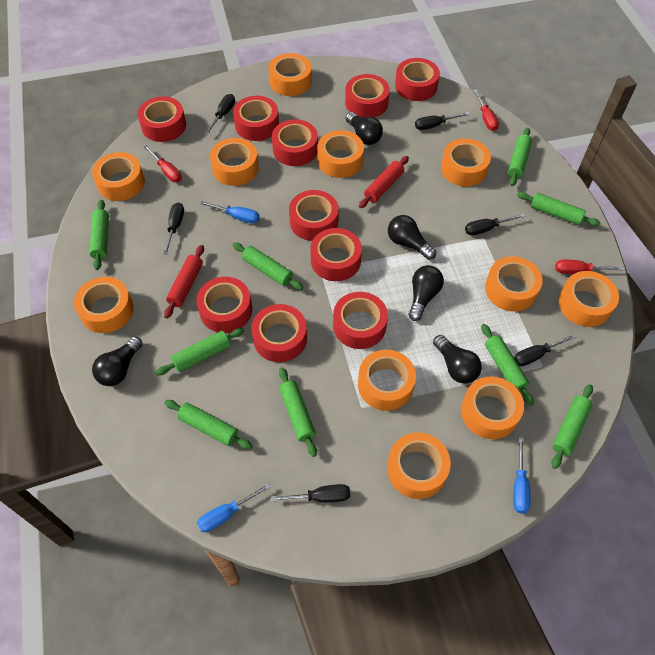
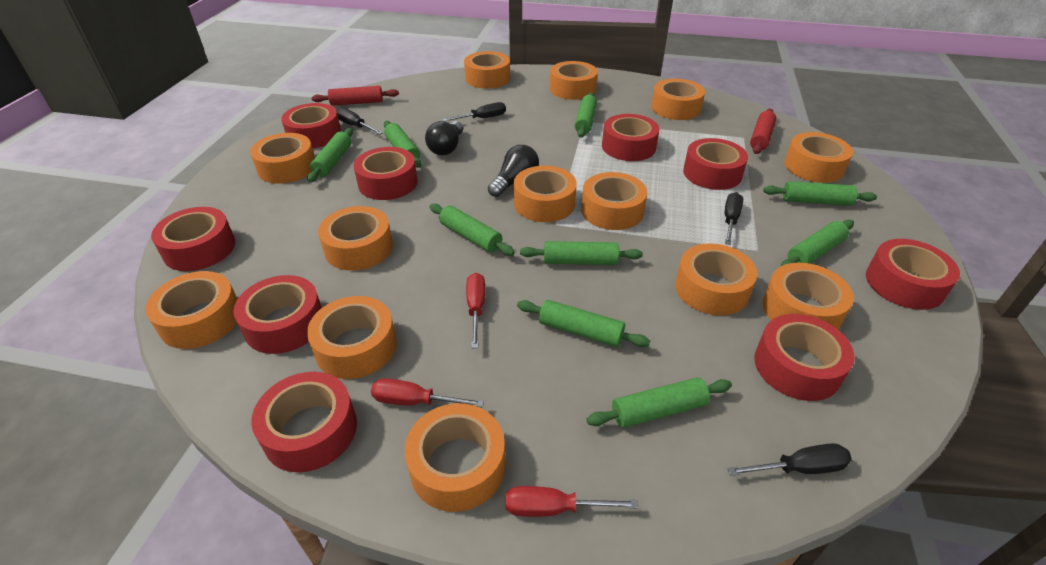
black light bulb: [92,336,143,386] [345,112,383,145] [388,215,436,260] [409,265,444,321] [433,335,482,384] = 5 -> [425,121,463,155] [488,145,539,197] = 2
black screwdriver: [163,202,184,255] [205,94,235,134] [271,484,350,502] [415,112,470,130] [465,214,525,235] [514,334,577,366] = 6 -> [337,107,383,134] [443,102,506,121] [725,192,743,245] [727,443,852,476] = 4
blue screwdriver: [197,484,271,532] [200,201,260,223] [513,437,531,513] = 3 -> none = 0
orange tape: [74,277,134,333] [92,152,145,201] [210,138,259,186] [269,53,312,96] [317,130,364,178] [358,350,416,411] [387,432,451,499] [441,139,491,187] [461,376,524,439] [485,256,543,312] [558,271,619,327] = 11 -> [145,271,237,349] [250,133,315,184] [307,296,397,379] [318,206,393,271] [405,403,505,512] [464,51,510,88] [514,166,577,222] [550,61,598,100] [581,172,647,230] [651,79,705,120] [675,243,757,316] [762,263,854,330] [784,132,853,183] = 13
red tape: [138,96,186,142] [196,277,252,333] [233,96,279,141] [251,304,307,362] [272,119,318,166] [289,190,339,241] [310,228,362,281] [333,292,388,349] [345,74,390,117] [395,58,440,101] = 10 -> [151,207,235,271] [233,275,322,354] [251,372,357,473] [281,103,341,148] [354,147,418,200] [602,114,659,161] [683,138,748,190] [754,314,855,401] [866,239,960,310] = 9

